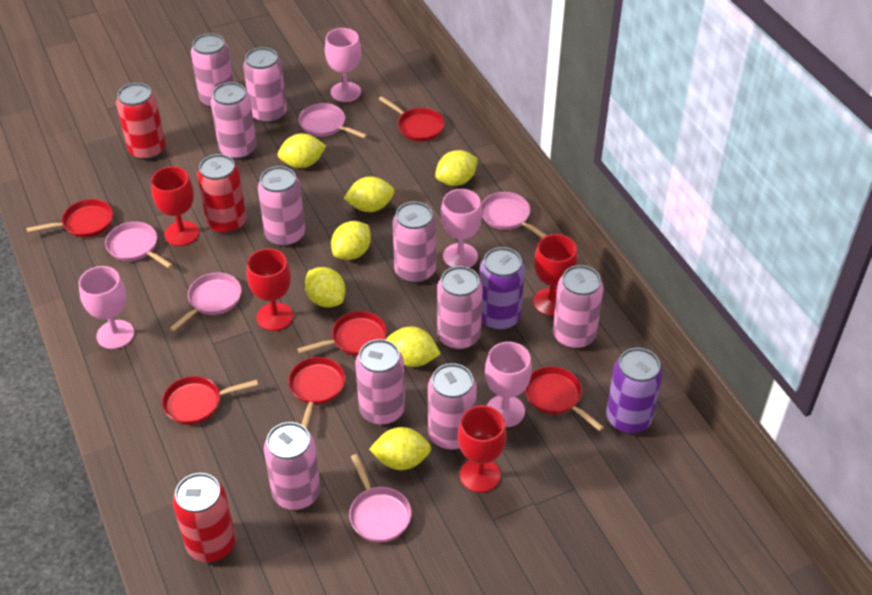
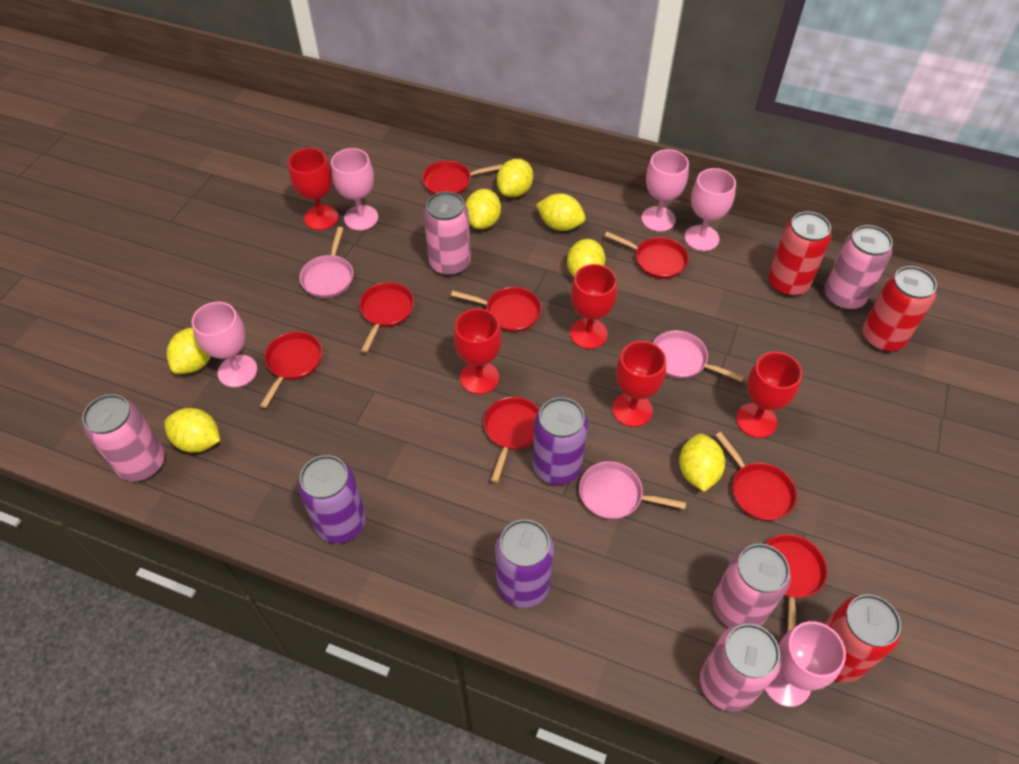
pink can: [191,33,234,108] [211,82,257,160] [243,47,287,123] [258,166,305,247] [264,422,320,510] [356,339,405,425] [393,202,436,283] [428,363,477,450] [437,266,483,350] [553,265,604,349] = 10 -> [82,394,165,482] [424,192,471,276] [700,624,781,712] [713,544,791,628] [824,225,893,310] = 5
pink goblet: [78,266,134,349] [325,28,361,102] [440,189,482,268] [485,342,532,427] = 4 -> [192,302,257,387] [331,148,378,230] [641,149,689,232] [684,168,736,251] [765,621,846,707] = 5
pink pan: [105,222,173,268] [169,273,242,332] [299,103,367,138] [349,454,411,542] [481,192,547,238] = 5 -> [299,227,353,298] [579,461,686,519] [653,330,744,382] = 3
purple can: [479,247,525,330] [606,348,663,434] = 2 -> [298,455,366,543] [495,519,554,608] [533,397,588,485] = 3
red goblet: [151,166,199,246] [247,248,293,331] [458,405,507,493] [533,234,578,316] = 4 -> [288,148,339,230] [454,309,502,394] [570,264,617,349] [612,341,666,427] [736,352,802,438] = 5
red pan: [26,199,113,237] [162,376,258,425] [288,357,345,429] [298,311,387,356] [379,96,444,141] [525,366,604,431] = 6 -> [260,332,322,408] [359,282,414,353] [422,160,502,195] [451,287,541,332] [483,397,540,483] [605,232,689,279] [715,432,797,521] [765,534,828,631] = 8

